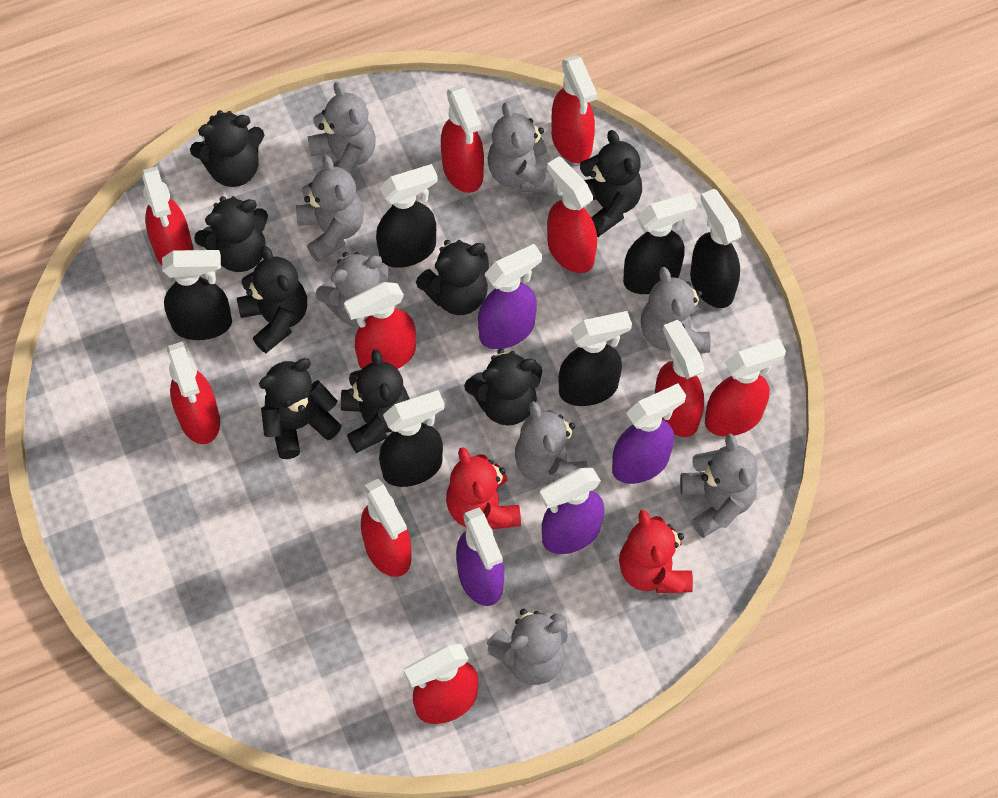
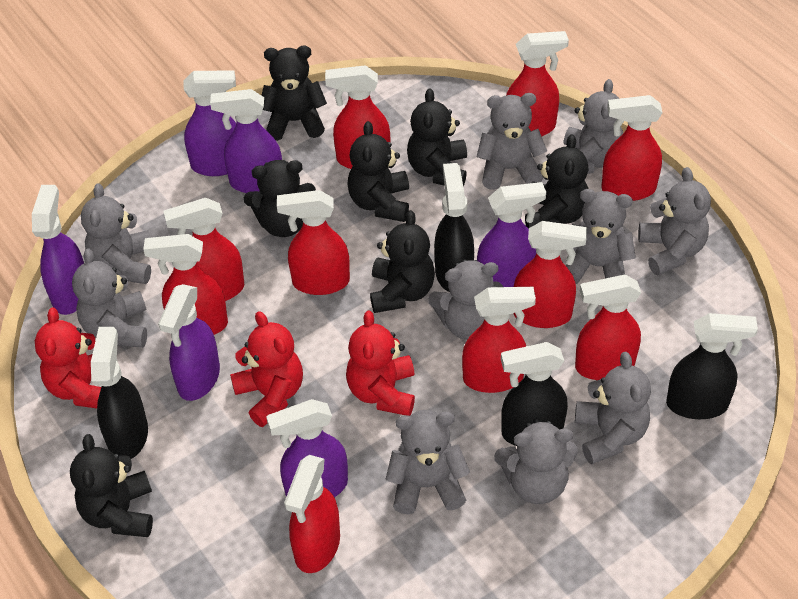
black spray bottle: [162,250,232,340] [376,164,438,268] [379,390,445,487] [558,311,632,406] [623,193,697,294] [690,189,742,308] = 6 -> [91,327,148,459] [434,163,474,292] [501,342,568,446] [666,313,758,419] = 4
black teddy bear: [190,110,264,187] [194,196,268,272] [237,246,307,353] [259,358,342,459] [341,349,410,453] [416,240,489,315] [464,349,542,426] [580,130,642,237] = 8 -> [70,434,153,537] [244,160,316,237] [261,46,327,141] [347,121,409,222] [370,210,435,313] [407,88,467,187] [525,134,589,229] = 7
grey teddy bear: [296,155,364,262] [308,82,376,176] [315,252,389,327] [487,102,554,192] [487,609,568,685] [515,401,588,483] [641,267,710,353] [680,433,758,538] = 8 -> [72,248,147,348] [81,183,151,284] [386,410,470,514] [428,259,503,340] [476,93,547,190] [494,418,578,504] [563,79,623,174] [566,189,636,284] [575,352,651,464] [638,167,711,275] = 10
purple spray bottle: [456,507,504,606] [478,244,542,349] [539,468,604,554] [612,383,686,484] = 4 -> [32,185,84,315] [158,284,220,401] [183,70,236,176] [210,89,282,193] [266,399,348,497] [477,182,546,287] = 6
red teddy bear: [446,447,521,529] [619,510,693,594] = 2 -> [35,308,101,408] [230,311,303,427] [346,311,415,416] = 3

